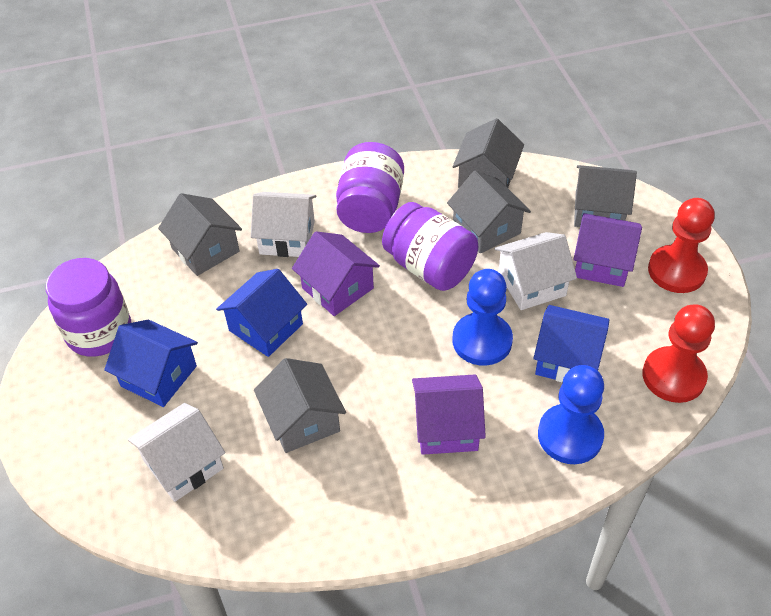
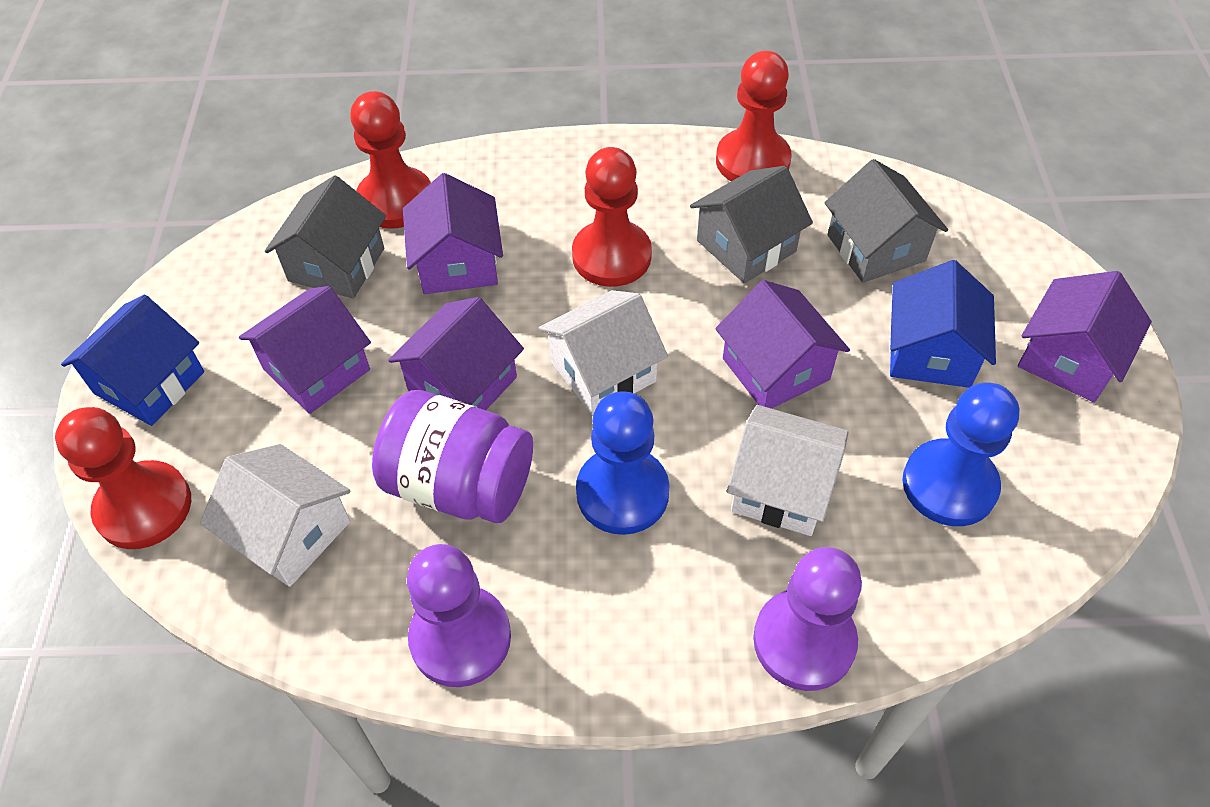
blue house: [104,320,198,407] [216,269,307,357] [533,305,609,383] = 3 -> [61,294,204,426] [889,260,996,388] = 2
grey house: [158,193,242,276] [254,358,346,453] [447,171,531,253] [452,118,524,188] [574,165,637,227] = 5 -> [265,175,386,298] [690,166,813,283] [824,159,948,283] = 3
purple house: [292,231,380,316] [412,374,486,455] [573,213,642,287] = 3 -> [239,286,371,414] [388,297,524,410] [403,173,503,294] [715,280,850,409] [1018,271,1152,402] = 5
purple jar: [46,258,131,357] [336,142,404,233] [382,202,478,291] = 3 -> [372,390,533,523] = 1
purple pawn: none = 0 -> [407,544,511,687] [753,547,862,691] = 2
red pawn: [642,304,715,403] [648,198,715,293] = 2 -> [55,407,191,549] [350,91,431,229] [572,147,652,287] [716,51,792,181] = 4

